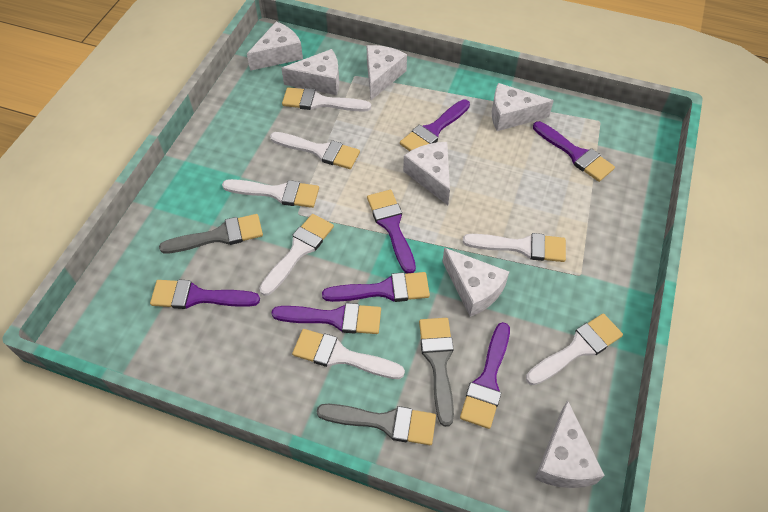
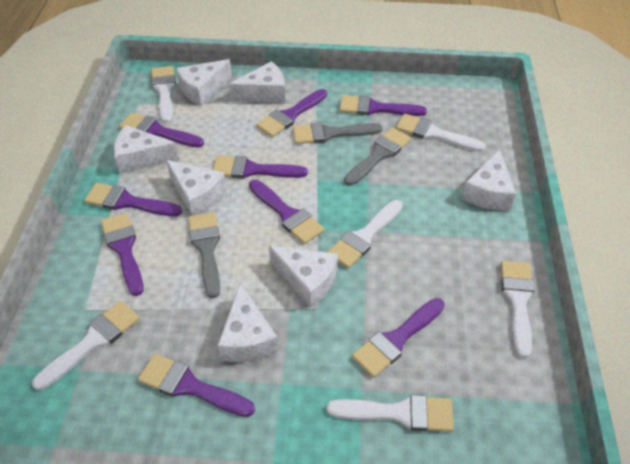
purple brush: [150,280,260,309] [271,303,381,334] [322,272,430,302] [367,190,416,273] [400,100,470,151] [460,322,510,429] [533,121,615,182] = 7 -> [84,183,182,216] [101,213,144,296] [119,112,204,148] [138,354,255,417] [213,156,308,179] [249,180,324,244] [256,89,327,137] [340,95,427,116] [352,298,445,377] = 9
white brush: [222,179,319,208] [259,214,334,296] [270,132,360,169] [282,87,371,112] [292,329,405,379] [463,233,566,262] [526,313,623,385] = 7 -> [32,301,140,390] [151,66,176,123] [327,395,454,432] [328,200,403,268] [396,114,486,152] [501,261,534,358] = 6

